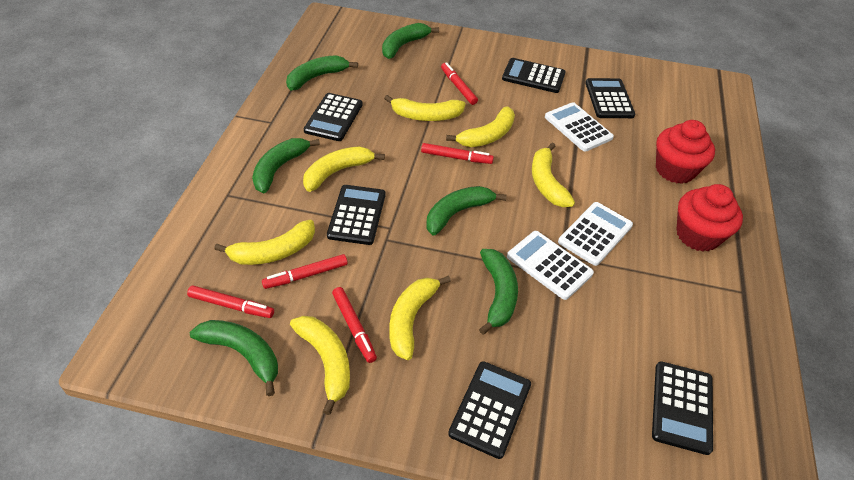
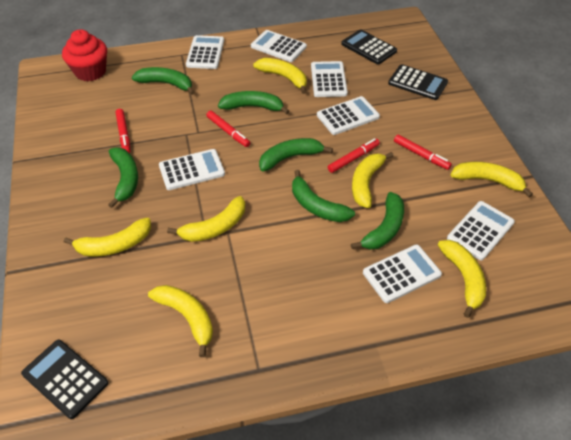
black calculator: [304,93,363,141] [327,185,385,245] [448,361,531,459] [502,58,566,93] [585,78,635,118] [652,361,713,455] = 6 -> [21,340,108,419] [341,29,397,65] [388,64,448,100] = 3
red cupcake: [656,120,715,184] [676,184,743,251] = 2 -> [62,29,107,81] = 1
red marker: [187,285,274,318] [262,254,348,289] [332,287,377,363] [421,143,494,164] [441,62,478,105] = 5 -> [115,109,130,153] [206,110,250,147] [328,138,380,173] [394,135,452,170] = 4
white calculator: [507,231,594,300] [545,102,614,152] [558,202,633,266] = 3 -> [159,149,225,190] [186,35,224,69] [251,30,307,62] [311,61,348,97] [317,96,380,135] [363,245,442,303] [447,201,515,260] = 7

